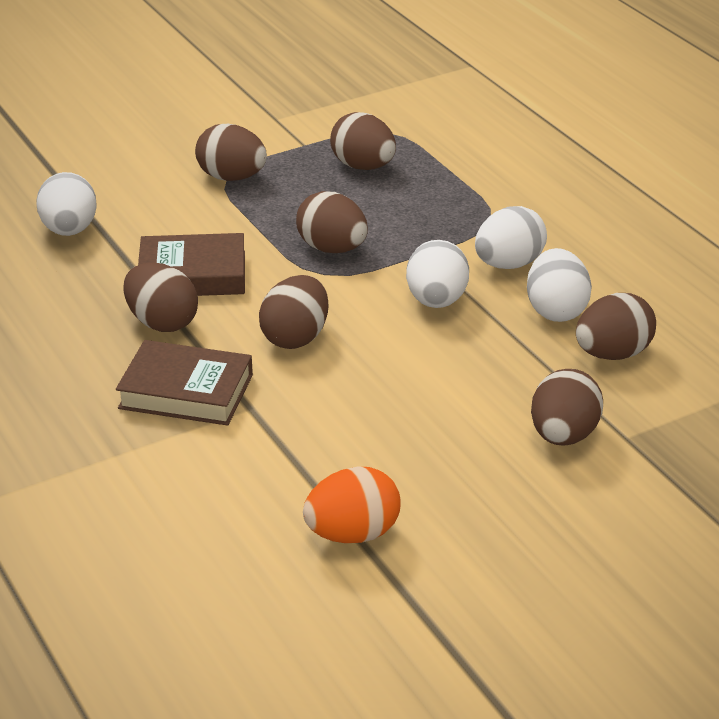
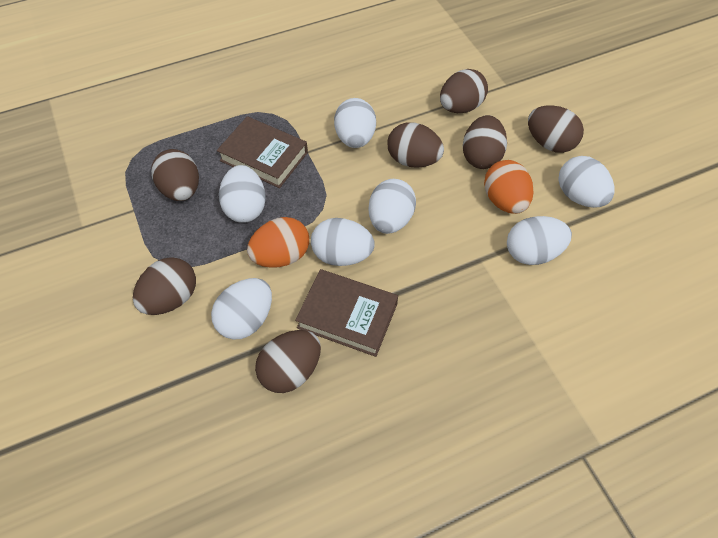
orange egg: [303,467,400,543] = 1 -> [247,217,309,268] [484,160,533,214] = 2
white egg: [36,172,97,236] [406,240,469,308] [475,206,547,269] [527,248,592,322] = 4 -> [211,278,272,340] [219,165,266,223] [311,218,375,266] [334,98,376,148] [368,179,416,234] [507,216,572,265] [559,156,614,208] = 7

